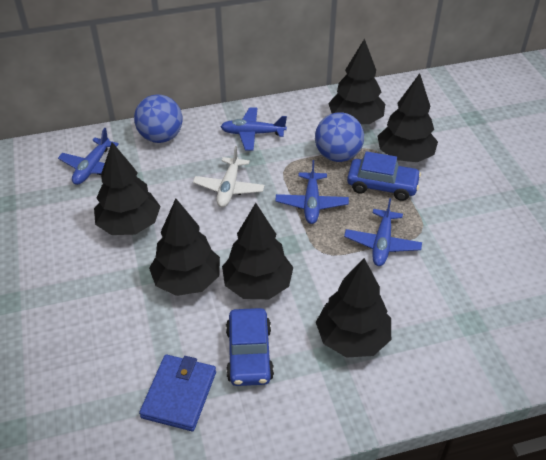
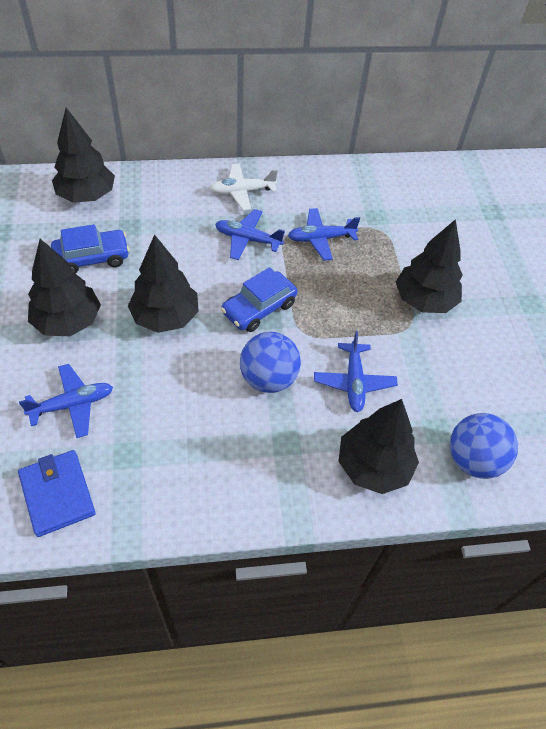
black tree: [94,142,161,235] [149,199,220,296] [222,203,294,299] [316,258,391,358] [328,39,385,124] [378,73,438,162] = 6 -> [28,239,101,336] [52,108,115,203] [128,234,199,333] [338,399,419,494] [396,219,463,313] = 5

